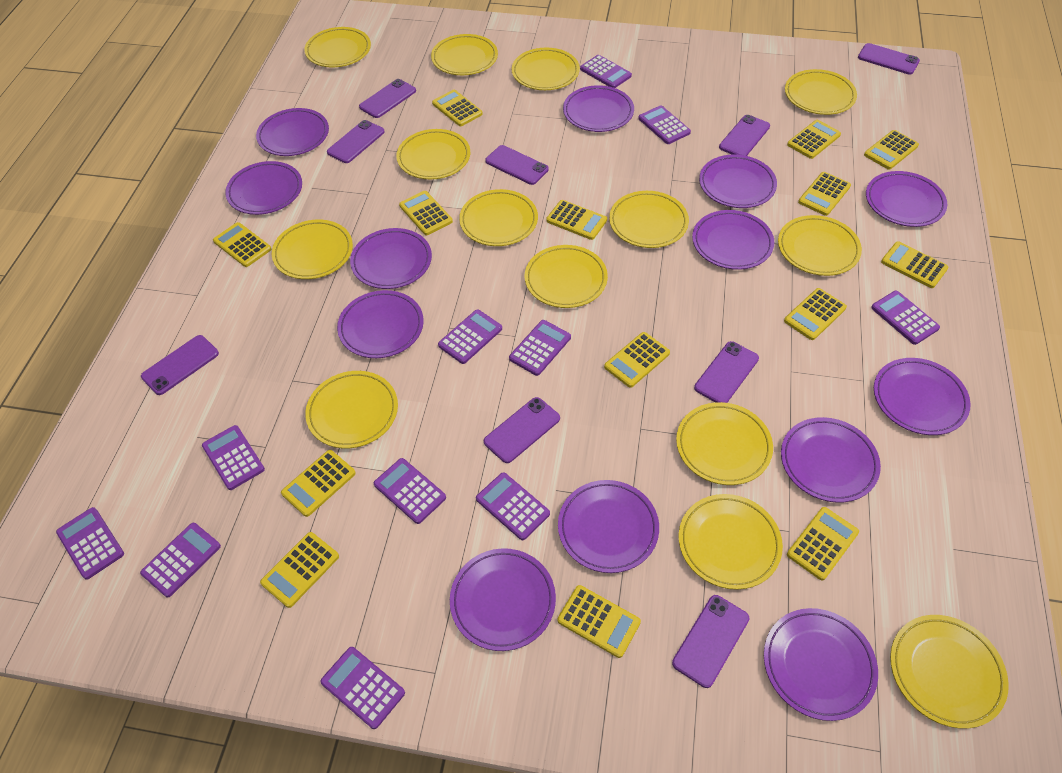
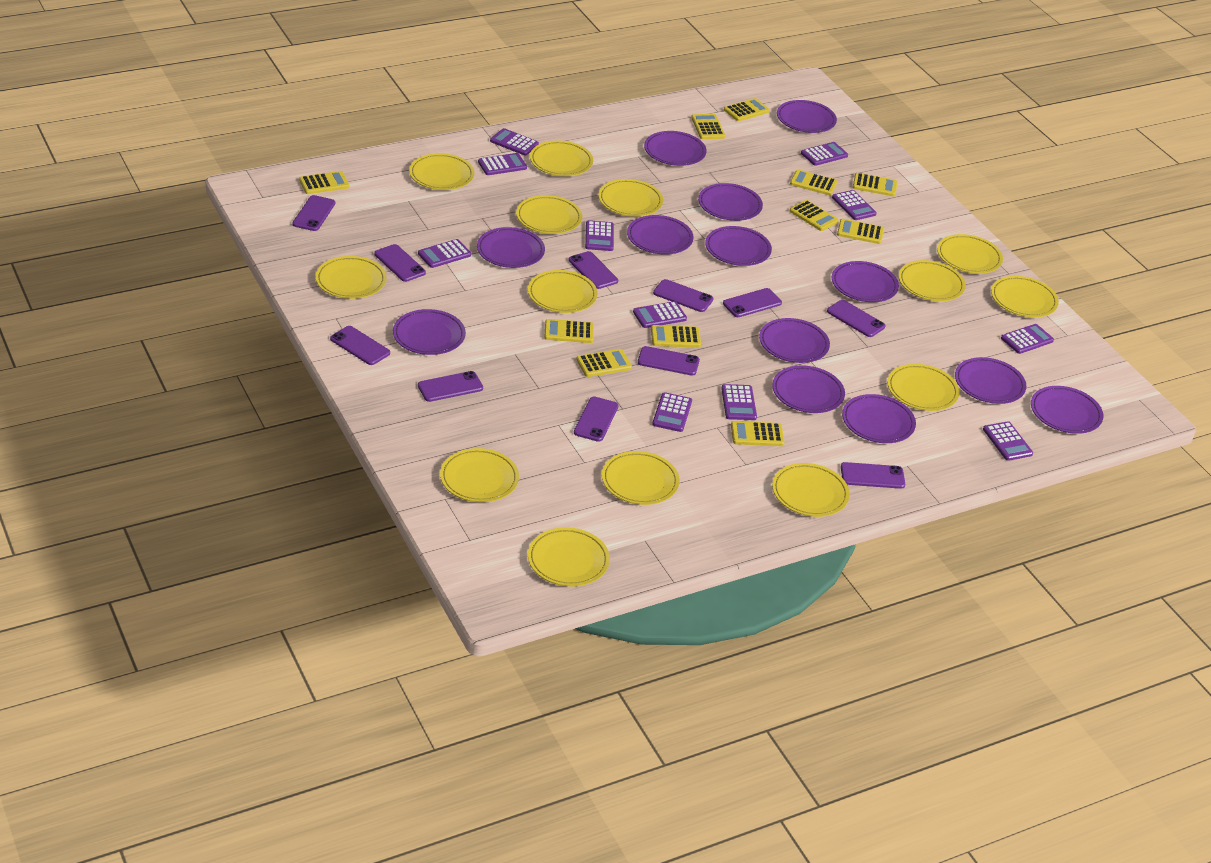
purple phone: [141,335,219,395] [327,120,385,163] [359,79,416,118] [484,397,560,463] [485,145,549,185] [672,595,750,688] [694,341,759,403] [719,115,770,156] [858,43,920,75] = 9 -> [293,195,335,231] [330,326,390,365] [374,244,426,282] [418,371,483,402] [569,251,618,289] [574,397,619,442] [638,346,700,376] [653,279,714,312] [723,288,782,317] [827,300,885,337] [841,462,905,489] = 11
yellow calculator: [213,222,271,267] [260,532,339,608] [281,450,356,517] [399,191,453,235] [432,90,483,126] [546,200,607,240] [558,585,641,658] [604,332,670,388] [784,288,847,340] [787,120,841,159] [787,507,859,581] [798,172,851,216] [864,130,919,170] [881,241,949,288] = 14 -> [299,171,349,194] [544,319,594,343] [576,349,632,377] [651,325,701,348] [691,114,725,139] [724,98,770,121] [731,421,785,446] [790,170,837,195] [790,200,838,231] [837,219,884,244] [853,173,898,196] = 11

